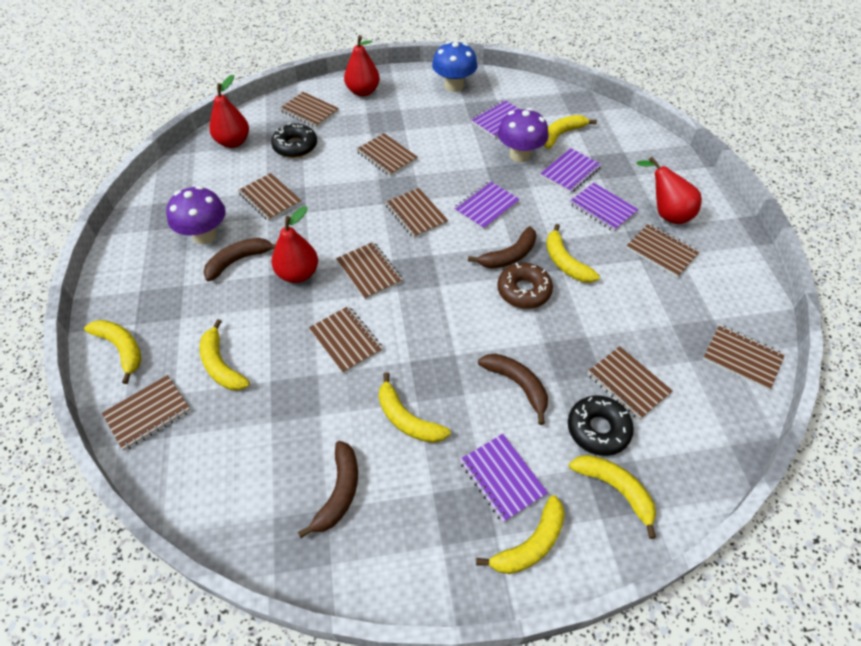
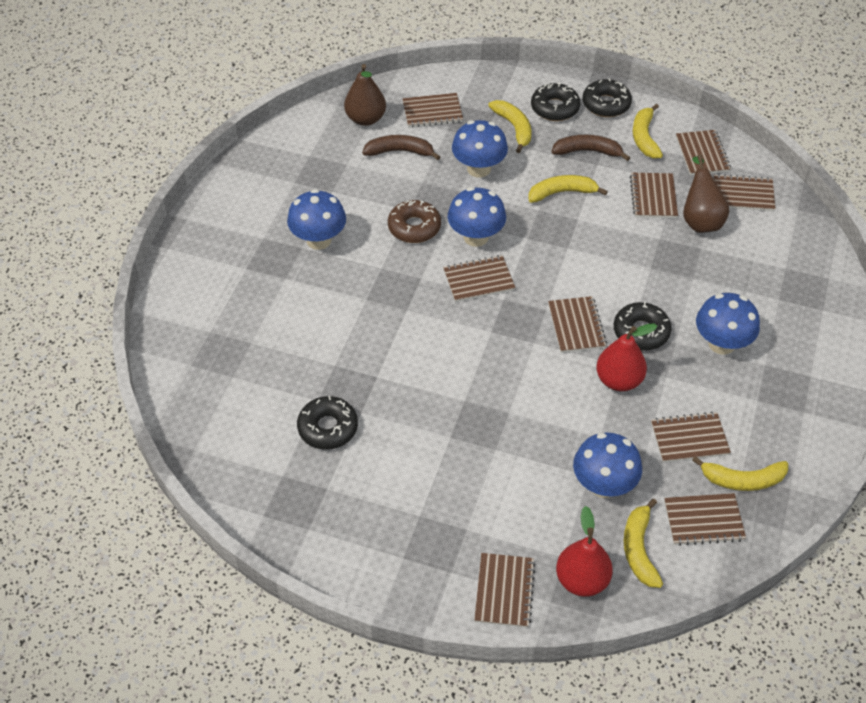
black donut: [271,123,317,158] [568,395,634,456] = 2 -> [297,396,358,450] [531,82,580,121] [582,78,632,117] [614,302,672,351] = 4
blue mushroom: [432,41,478,92] = 1 -> [287,189,346,250] [448,187,506,247] [452,120,508,177] [573,432,642,498] [696,293,760,355] = 5
brown banana: [204,238,276,281] [298,441,358,538] [468,226,536,269] [478,354,548,425] = 4 -> [362,135,440,160] [552,135,630,161] = 2
brown notebook: [102,375,191,451] [238,173,301,221] [280,92,339,128] [309,306,383,374] [336,242,403,300] [356,133,418,176] [385,188,448,238] [587,346,673,420] [626,223,700,277] [703,325,785,390] = 10 -> [402,93,463,128] [443,255,515,302] [474,553,536,628] [548,296,607,353] [630,173,678,218] [651,412,731,463] [664,493,746,546] [676,130,731,175] [713,174,776,211] = 9
brown pear: none = 0 -> [344,64,386,126] [683,154,729,233] = 2
purple mushroom: [166,186,226,244] [498,108,548,162] = 2 -> none = 0
purple notebook: [454,181,520,230] [460,434,548,523] [470,100,519,138] [540,148,602,193] [569,183,639,232] = 5 -> none = 0
red pear: [209,75,249,148] [272,206,318,283] [344,35,380,97] [637,157,702,224] = 4 -> [556,506,613,597] [596,324,657,391] = 2
yellow banana: [84,320,141,384] [200,319,250,390] [379,372,451,443] [476,495,565,574] [544,115,597,149] [546,224,600,283] [569,455,656,539] = 7 -> [488,100,531,153] [528,175,608,203] [623,499,663,588] [633,104,663,159] [692,456,788,491] = 5

